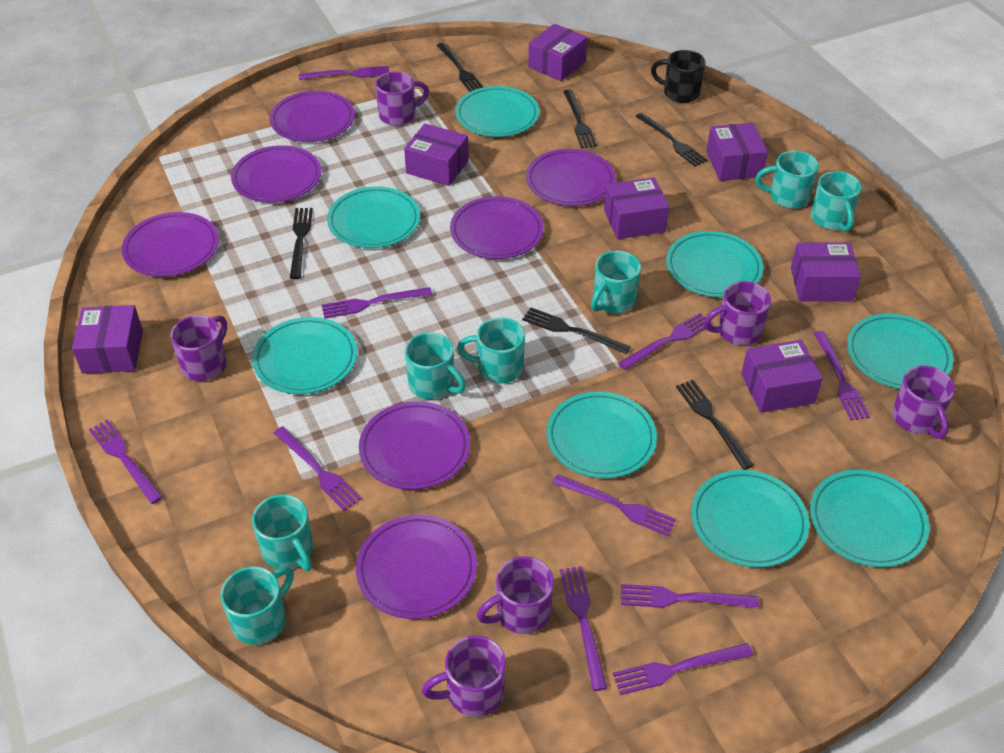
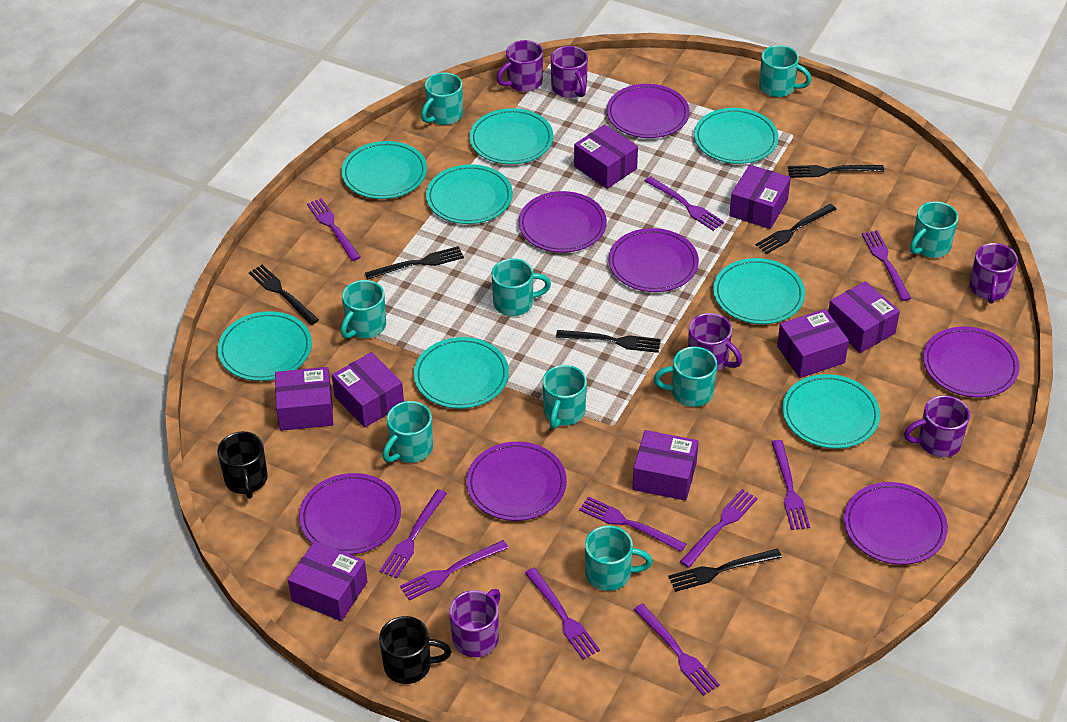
black mug: [651,50,705,103] = 1 -> [218,431,268,499] [379,616,451,684] = 2
purple box: [72,305,143,374] [404,124,469,186] [528,24,588,81] [604,177,669,239] [706,123,768,181] [741,340,823,413] [791,242,861,302] = 7 -> [275,367,334,431] [288,541,368,621] [332,352,404,428] [574,124,638,189] [633,430,699,501] [729,165,791,229] [777,309,849,378] [828,281,900,353] = 8
turquoise mug: [220,566,294,645] [252,494,313,571] [404,332,466,399] [457,318,525,384] [591,251,641,313] [755,151,819,209] [811,171,862,232] = 7 -> [341,280,386,339] [383,401,433,463] [421,72,463,125] [492,258,551,316] [543,365,587,429] [585,526,652,591] [654,347,717,407] [759,45,812,97] [910,201,958,258] = 9

